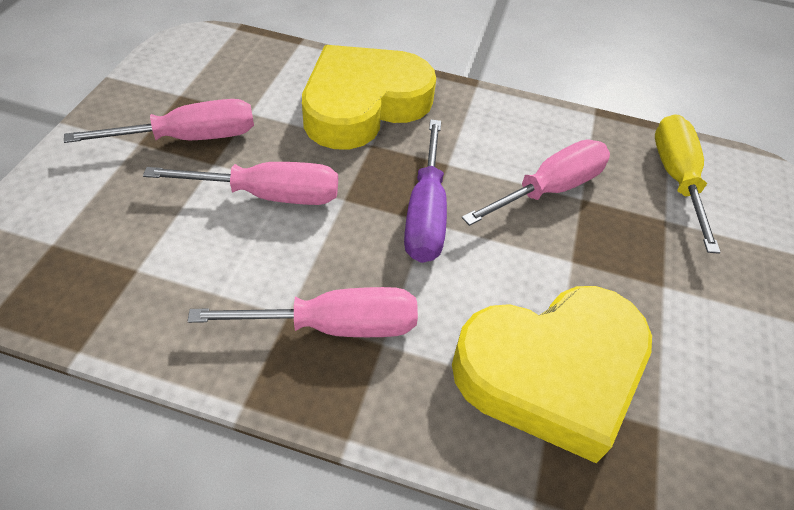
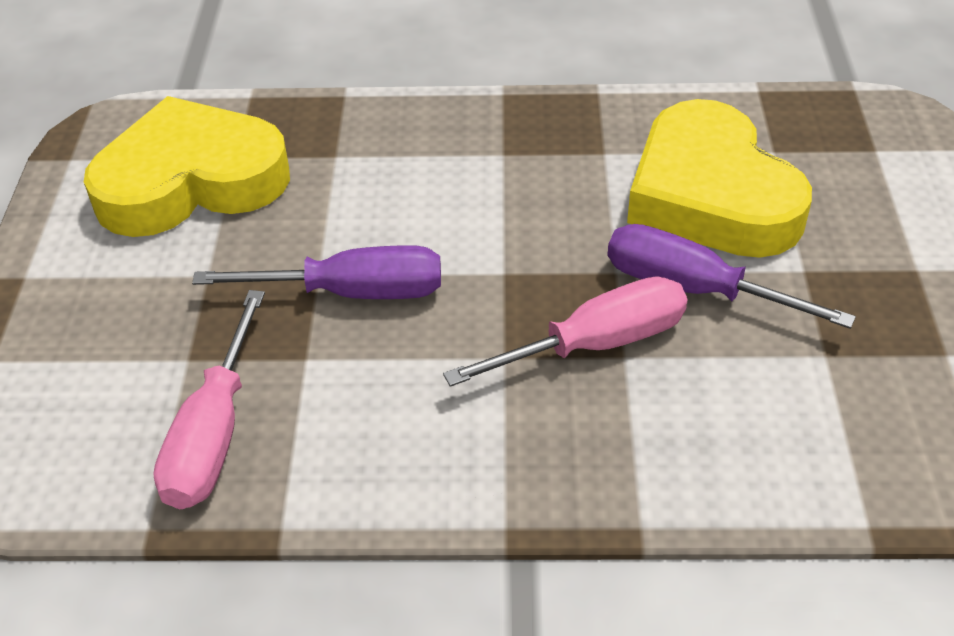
pink screwdriver: [64,99,254,143] [143,162,338,205] [188,287,418,337] [462,140,610,226] = 4 -> [153,290,265,509] [443,276,687,387] = 2
purple screwdriver: [404,119,447,263] = 1 -> [192,245,441,299] [607,224,856,329] = 2
yellow screwdriver: [655,114,721,254] = 1 -> none = 0

